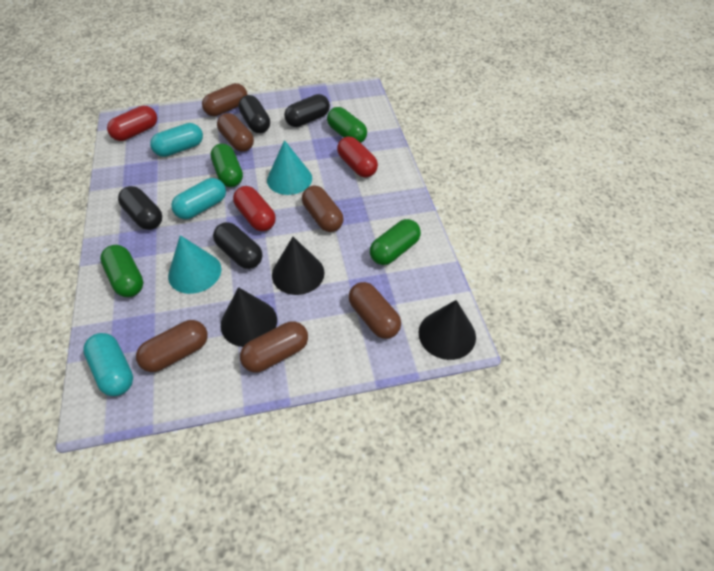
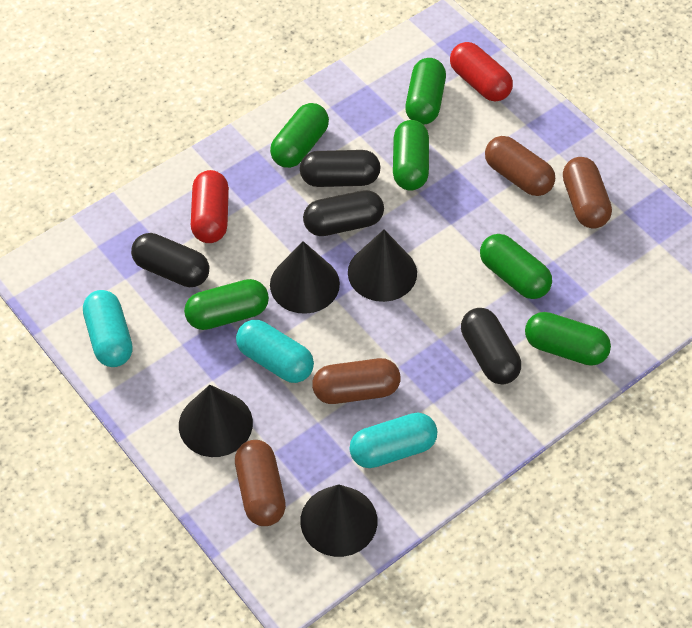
black cone: [221,287,277,347] [272,237,325,295] [418,300,476,360] = 3 -> [179,385,253,457] [270,241,340,314] [300,484,377,557] [348,230,417,302] = 4
brown capsule: [136,320,208,372] [202,83,247,116] [217,113,254,152] [240,321,308,372] [302,186,343,232] [348,282,401,339] = 6 -> [235,440,286,526] [312,358,401,404] [485,136,555,196] [563,157,612,229] = 4
green capsule: [100,245,143,297] [211,143,243,187] [327,107,367,143] [370,219,421,265] = 4 -> [184,279,269,330] [270,103,329,168] [393,120,429,191] [405,58,446,125] [480,234,552,299] [525,312,611,366] = 6
red capsule: [107,106,157,141] [233,186,276,231] [337,136,378,177] = 3 -> [191,170,229,243] [450,42,513,102] = 2
turquoise cone: [168,235,221,294] [267,140,312,195] = 2 -> none = 0

